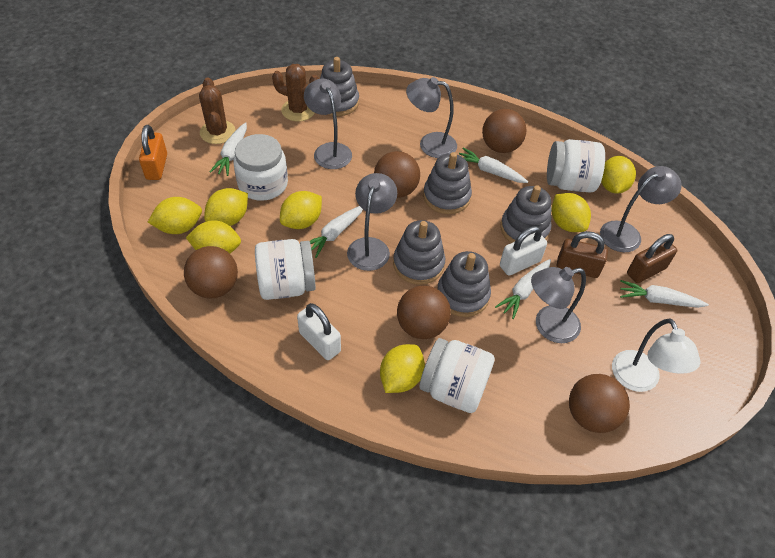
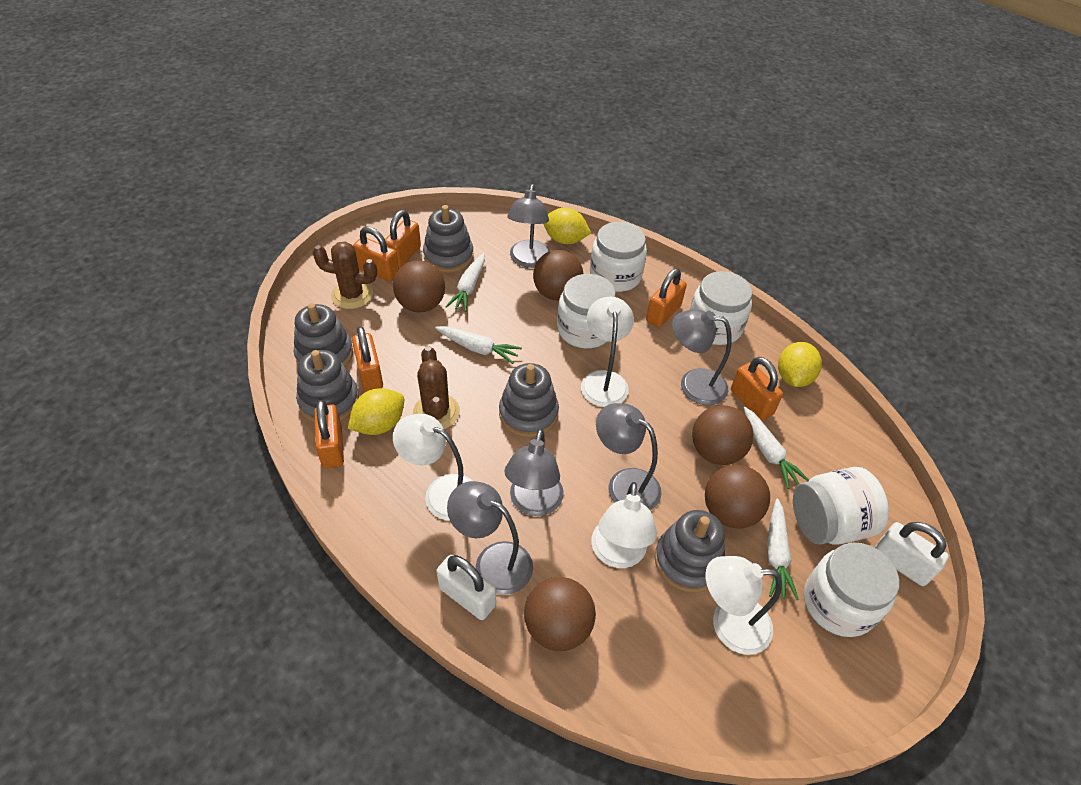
brown padlock: [557,231,608,278] [627,234,677,283] = 2 -> none = 0
orange padlock: [139,125,167,180] = 1 -> [314,400,344,468] [352,326,383,392] [353,226,399,282] [385,210,421,269] [646,268,687,327] [731,357,783,421] = 6
white carrot: [210,122,247,176] [310,206,363,258] [459,148,528,183] [495,259,551,319] [620,280,709,308] = 5 -> [435,326,522,364] [445,253,485,312] [744,407,809,489] [767,499,799,600] = 4
white jar: [233,134,288,201] [255,239,316,300] [419,338,495,413] [547,139,605,193] = 4 -> [557,274,616,348] [590,222,647,292] [690,271,752,345] [793,467,889,545] [804,543,899,637] = 5
white lamp: [612,318,700,392] = 1 -> [393,414,473,521] [581,297,634,407] [591,482,657,568] [705,556,782,655] = 4
yellow lemon: [148,197,202,234] [186,220,241,254] [204,188,248,226] [280,191,322,229] [380,344,425,393] [552,193,591,232] [601,156,636,194] = 7 -> [348,388,404,435] [544,208,591,244] [778,342,822,387] = 3

